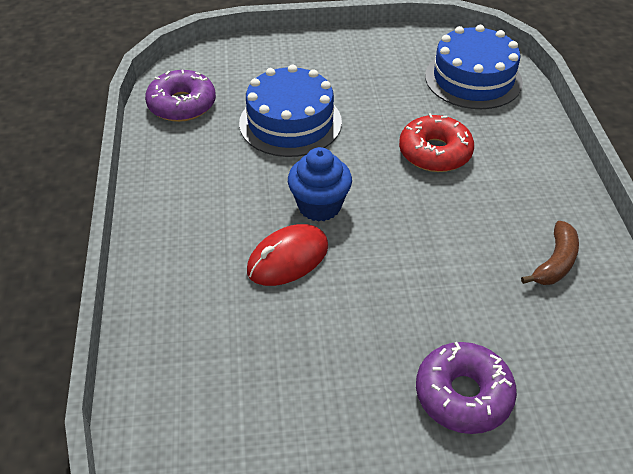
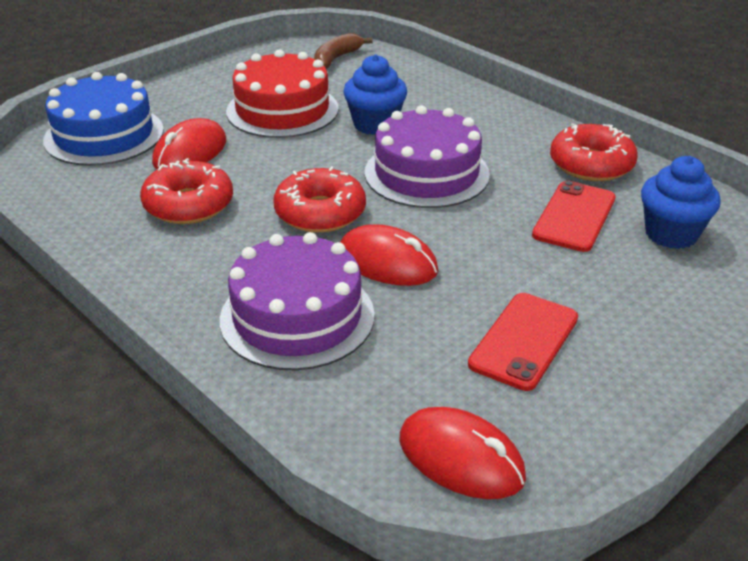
blue cake: [239,65,342,157] [425,25,523,109] = 2 -> [43,72,164,166] = 1
blue cupcake: [288,147,352,222] = 1 -> [343,54,407,135] [641,156,721,249] = 2
purple cake: none = 0 -> [220,232,375,370] [365,105,490,208] = 2
purple donut: [145,70,216,122] [416,342,517,434] = 2 -> none = 0
red cake: none = 0 -> [226,49,339,138] = 1
red donut: [399,113,474,172] = 1 -> [140,158,233,224] [274,166,366,233] [550,123,638,181] = 3
red mouse: [247,224,328,286] = 1 -> [152,118,226,169] [340,224,438,286] [400,407,526,499] = 3
red phone: none = 0 -> [468,293,578,391] [532,181,616,252] = 2

